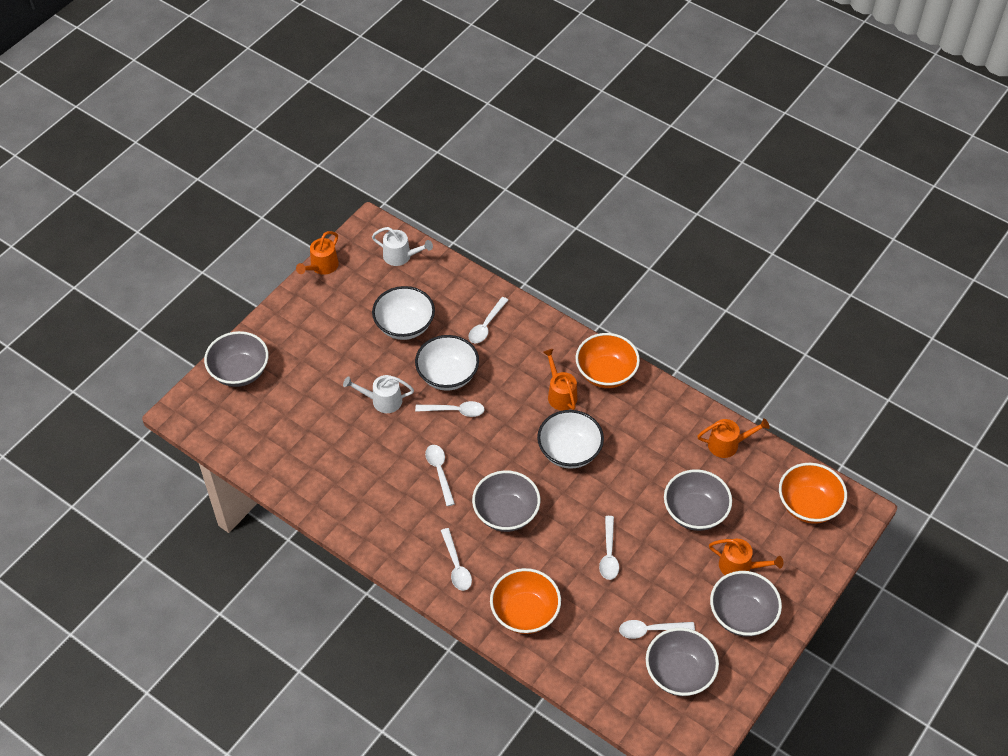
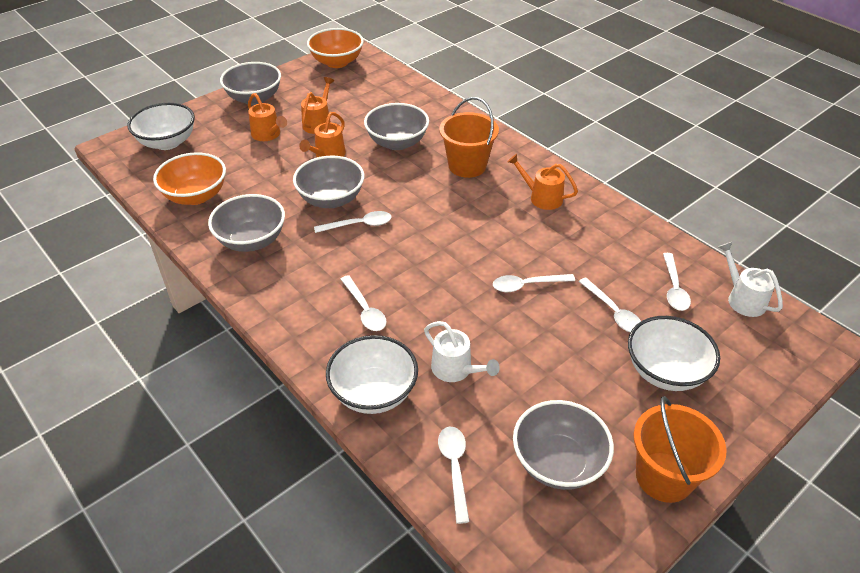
orange bowl: [490,568,561,634] [576,333,640,388] [779,463,847,524] = 3 -> [153,152,226,205] [307,28,364,68] = 2
orange bucket: none = 0 -> [439,97,499,178] [633,396,726,503] = 2

